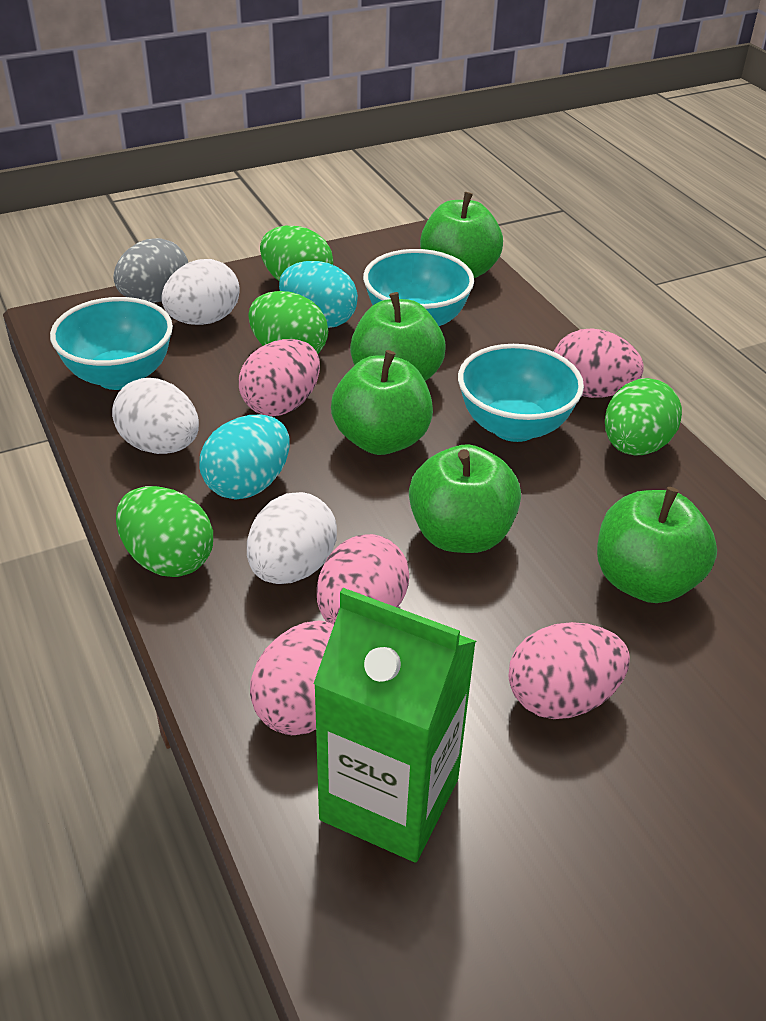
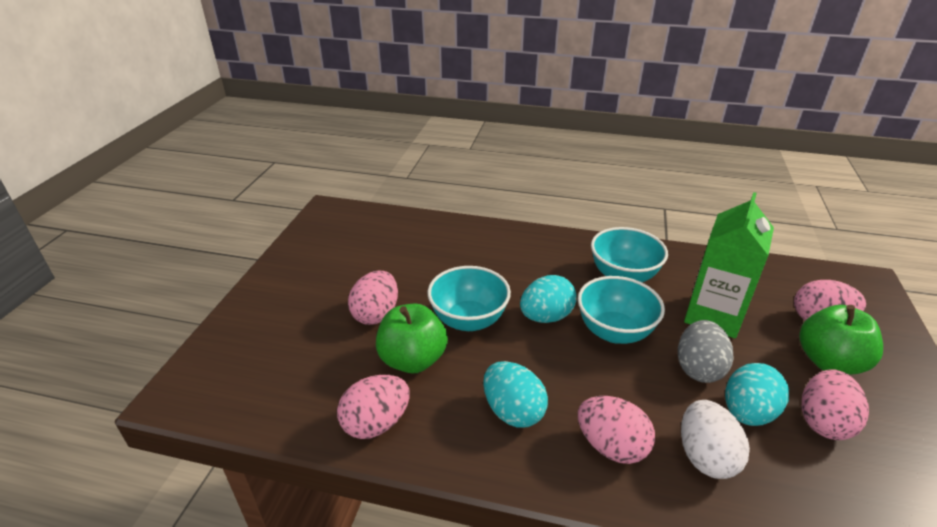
green apple: [331,350,433,455] [350,292,446,381] [409,444,521,553] [420,192,503,278] [597,487,717,603] = 5 -> [376,303,448,373] [799,305,883,375] = 2
green egg: [116,486,213,577] [249,291,328,354] [260,226,333,281] [605,378,682,455] = 4 -> none = 0
turquoise egg: [199,415,290,500] [279,261,358,328] = 2 -> [483,361,548,428] [520,275,576,323] [725,363,789,426] = 3
white egg: [112,378,199,454] [161,259,240,325] [247,492,337,584] = 3 -> [681,400,750,479] = 1

